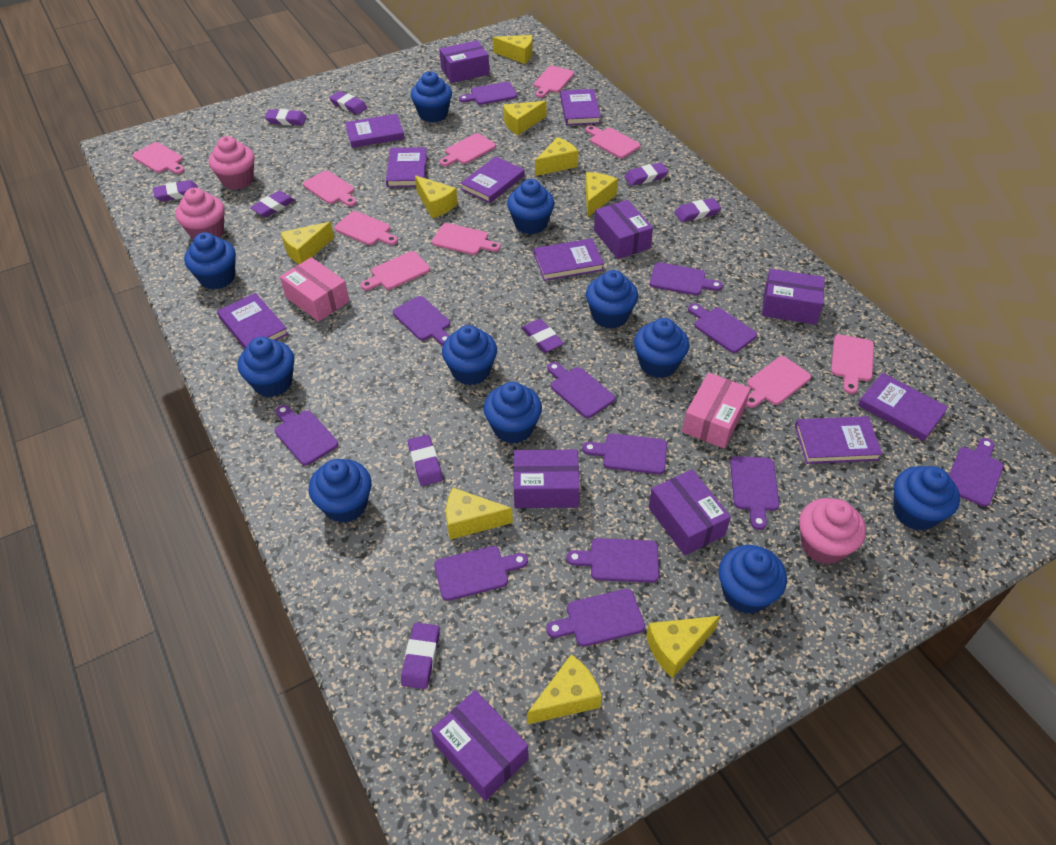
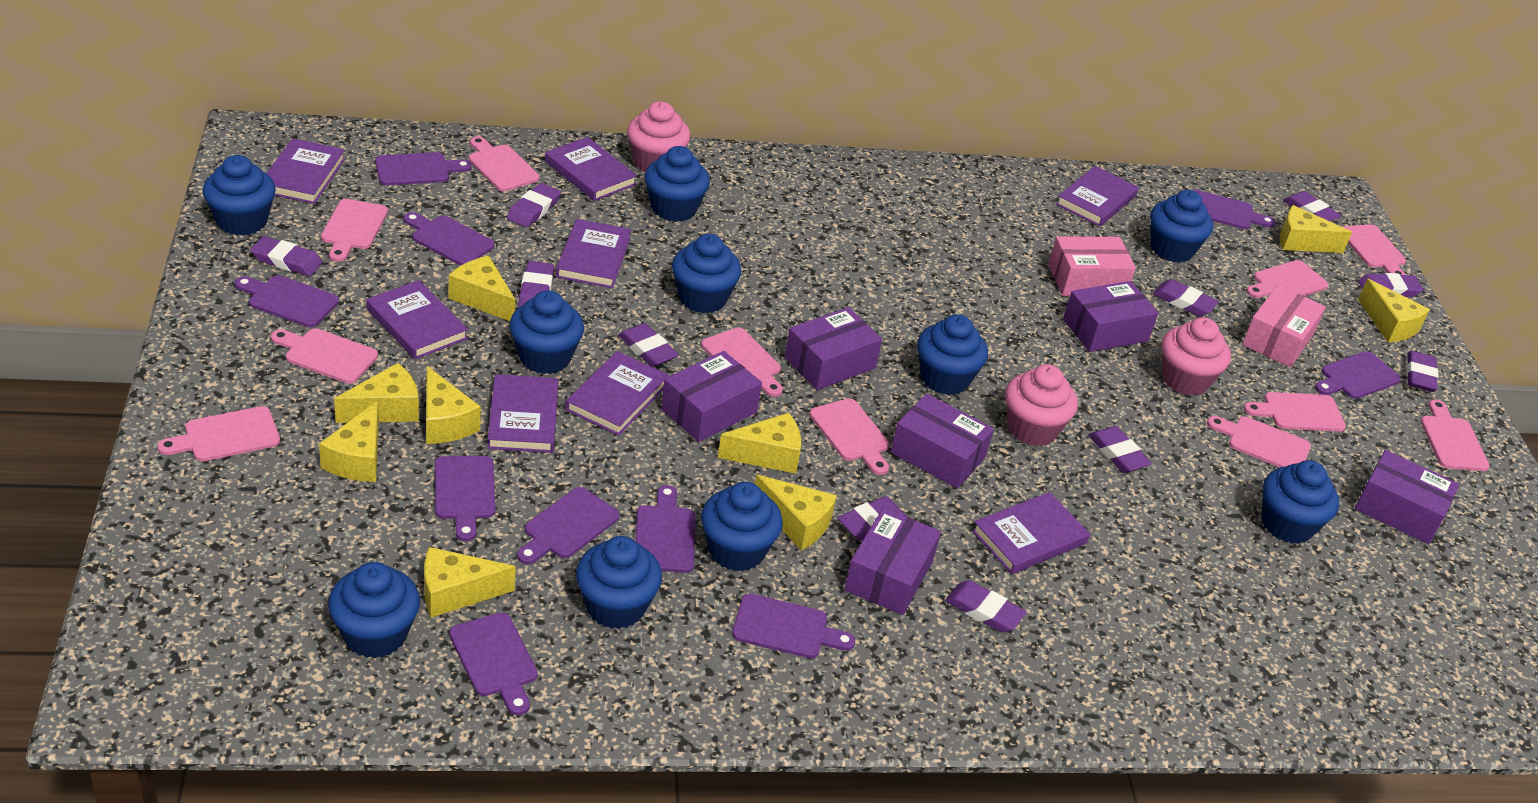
blue cupcake: [184,232,236,289] [238,337,294,397] [309,459,372,523] [411,71,452,123] [442,325,497,385] [484,382,542,444] [507,179,555,234] [586,270,638,329] [634,318,689,378] [719,545,787,614] [893,466,960,531] = 11 -> [203,155,276,236] [328,562,420,659] [509,290,584,374] [576,536,662,629] [645,146,710,222] [672,234,741,313] [701,482,783,572] [917,314,988,395] [1150,190,1213,263] [1262,460,1339,544] = 10
pink cutting board: [132,142,185,174] [303,170,357,206] [334,211,398,245] [361,251,430,291] [432,223,501,255] [440,133,496,166] [534,66,574,98] [586,125,640,158] [746,356,811,408] [831,334,874,394] = 10 -> [157,406,280,461] [271,328,378,384] [321,199,388,262] [469,136,539,191] [701,327,783,397] [810,398,889,475] [1207,416,1311,467] [1244,392,1346,432] [1246,260,1329,298] [1343,224,1406,275] [1421,399,1490,471] = 11
purple cutting board: [275,405,338,466] [393,296,450,345] [434,546,528,601] [459,82,517,105] [547,362,615,418] [547,589,645,647] [566,538,659,583] [582,433,667,474] [649,262,723,295] [688,303,757,353] [730,456,779,530] [949,438,1004,507] = 12 -> [235,275,339,327] [375,152,472,186] [404,212,495,266] [435,456,495,541] [449,612,538,715] [517,487,619,564] [635,485,695,573] [732,594,855,658] [1192,190,1275,229] [1315,351,1401,399] = 10
purple eraser: [153,180,198,202] [250,191,295,217] [265,109,307,125] [329,91,367,115] [401,622,440,689] [408,435,443,486] [522,319,564,353] [625,163,668,186] [675,198,721,222] = 9 -> [251,236,322,276] [507,183,561,228] [518,261,554,308] [618,323,679,367] [837,496,907,541] [945,580,1026,633] [1088,426,1152,473] [1153,279,1219,316] [1283,191,1341,222] [1358,273,1423,297] [1407,351,1439,392] = 11

